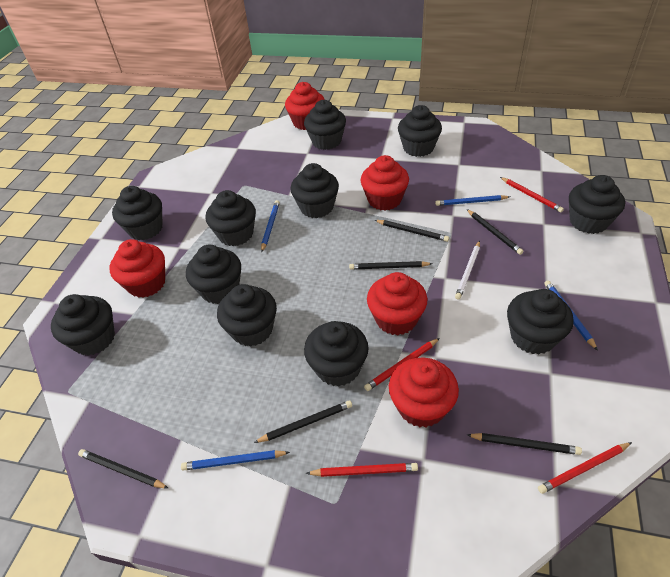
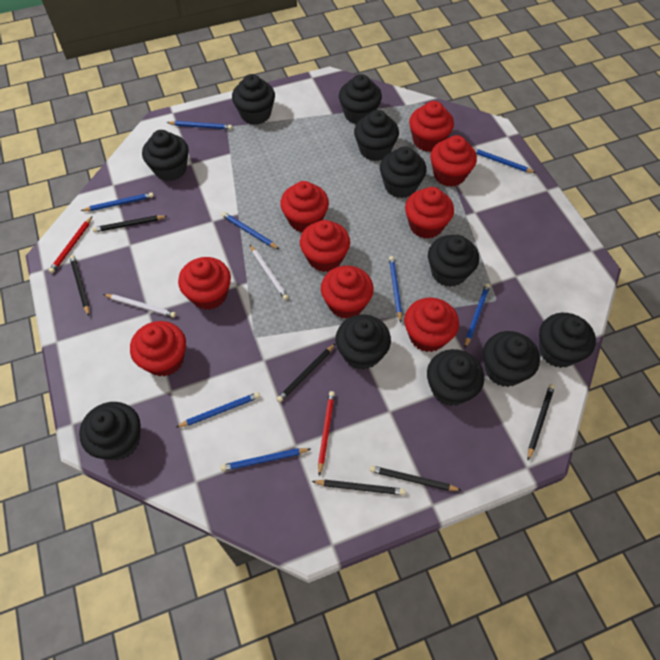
blue pencil: [181,450,290,471] [261,200,280,253] [435,195,510,206] [544,280,598,351] = 4 -> [81,192,154,211] [166,121,232,129] [176,392,260,428] [221,212,279,249] [221,448,310,471] [389,256,402,322] [465,283,490,348] [474,148,535,173] = 8
red cupcake: [110,239,165,298] [285,82,325,130] [361,155,409,210] [367,272,427,335] [389,357,459,428] = 5 -> [130,321,186,377] [178,257,231,310] [280,181,329,232] [300,220,350,272] [321,266,374,319] [404,298,459,352] [405,187,454,239] [409,101,454,152] [430,135,477,187] = 9
red pencil: [306,463,418,477] [364,338,440,391] [500,177,564,213] [538,442,632,494] = 4 -> [48,216,92,273] [318,391,335,476] = 2
white pencil: [455,241,480,299] = 1 -> [103,294,176,318] [250,245,289,300] = 2

